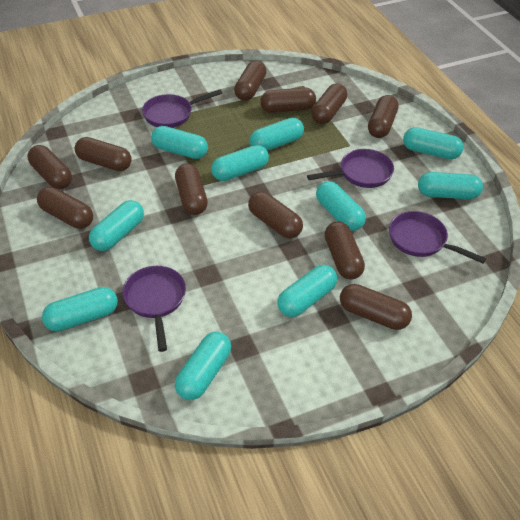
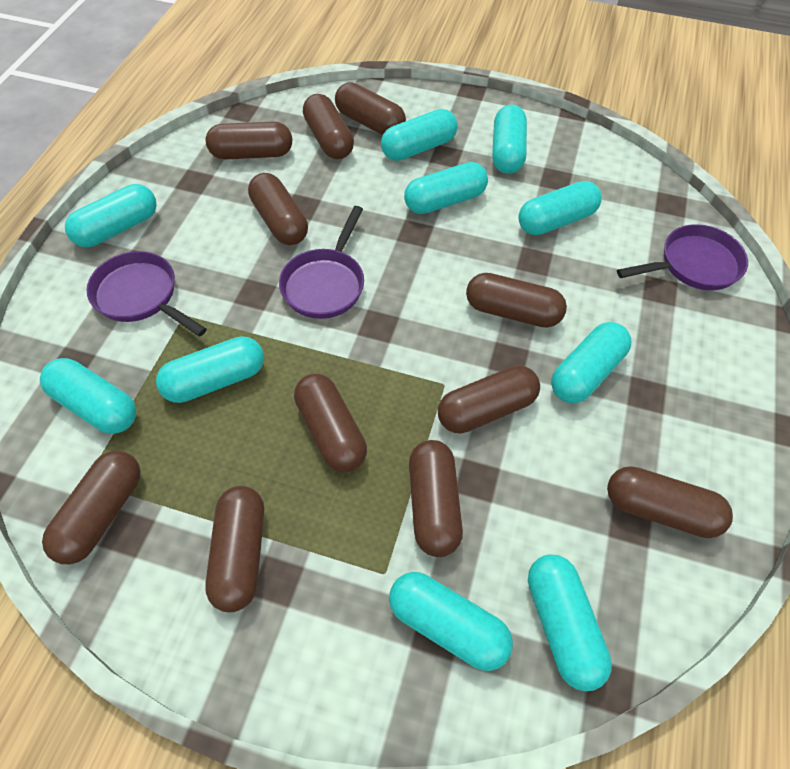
purple pan: [122,266,186,352] [142,90,222,128] [307,149,394,188] [389,211,486,264] = 4 -> [87,251,207,337] [279,206,364,319] [617,224,748,291] = 3

